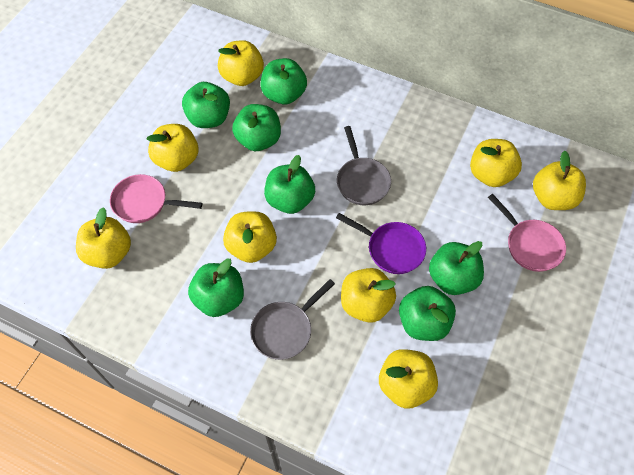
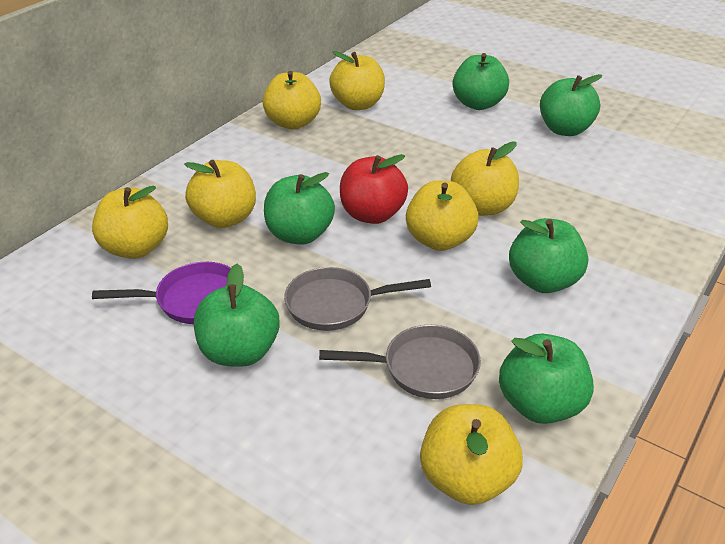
green apple: [182,82,230,128] [188,259,244,317] [232,104,281,151] [261,58,307,104] [264,155,315,214] [399,286,456,341] [429,241,484,295] = 7 -> [194,264,279,367] [264,172,335,245] [453,53,509,110] [499,334,594,424] [509,218,588,293] [540,74,602,136] = 6
pink pan: [110,174,202,223] [488,194,566,272] = 2 -> none = 0
red apple: none = 0 -> [340,154,408,224] = 1
yellow apple: [76,207,131,269] [147,124,199,172] [218,40,264,86] [223,211,277,263] [341,268,396,323] [379,349,438,409] [470,139,522,187] [533,151,586,210] = 8 -> [92,185,168,259] [184,160,256,228] [263,71,321,129] [329,51,385,110] [406,181,479,251] [420,404,523,505] [451,142,519,216] = 7

